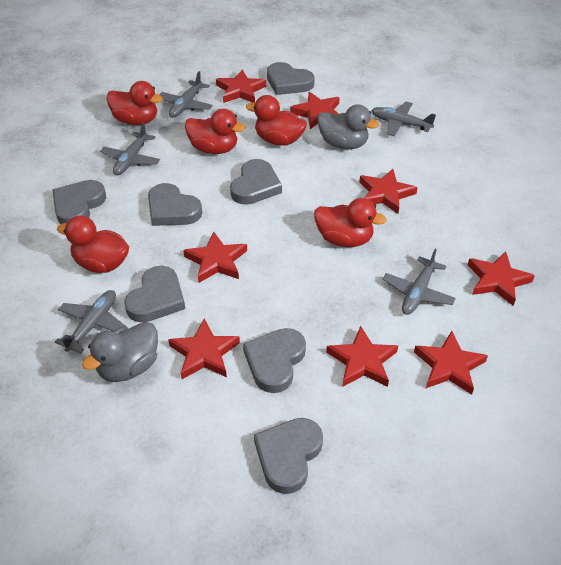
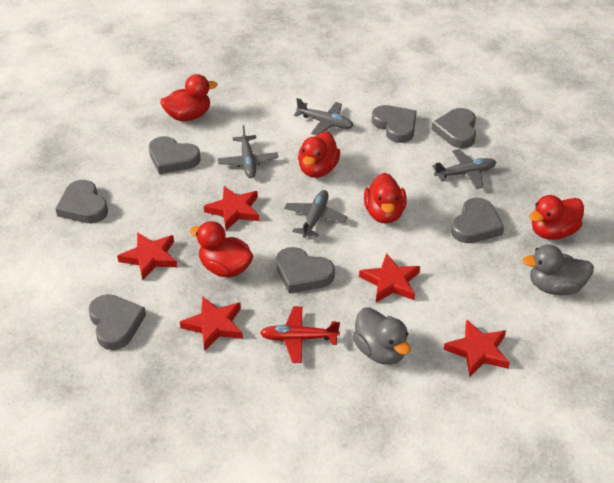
grey plane: [55,290,128,353] [100,122,160,175] [159,71,213,118] [371,102,436,137] [382,249,456,315] = 5 -> [218,125,278,178] [284,190,348,238] [294,98,354,136] [432,149,496,189] = 4
red plane: none = 0 -> [260,306,340,363] = 1
red star: [168,319,240,379] [183,231,247,283] [216,70,266,103] [290,92,340,129] [326,326,398,387] [359,169,418,214] [414,331,488,395] [468,251,535,306] = 8 -> [117,232,178,280] [180,297,243,351] [204,186,260,230] [359,253,420,303] [444,320,510,377] = 5

